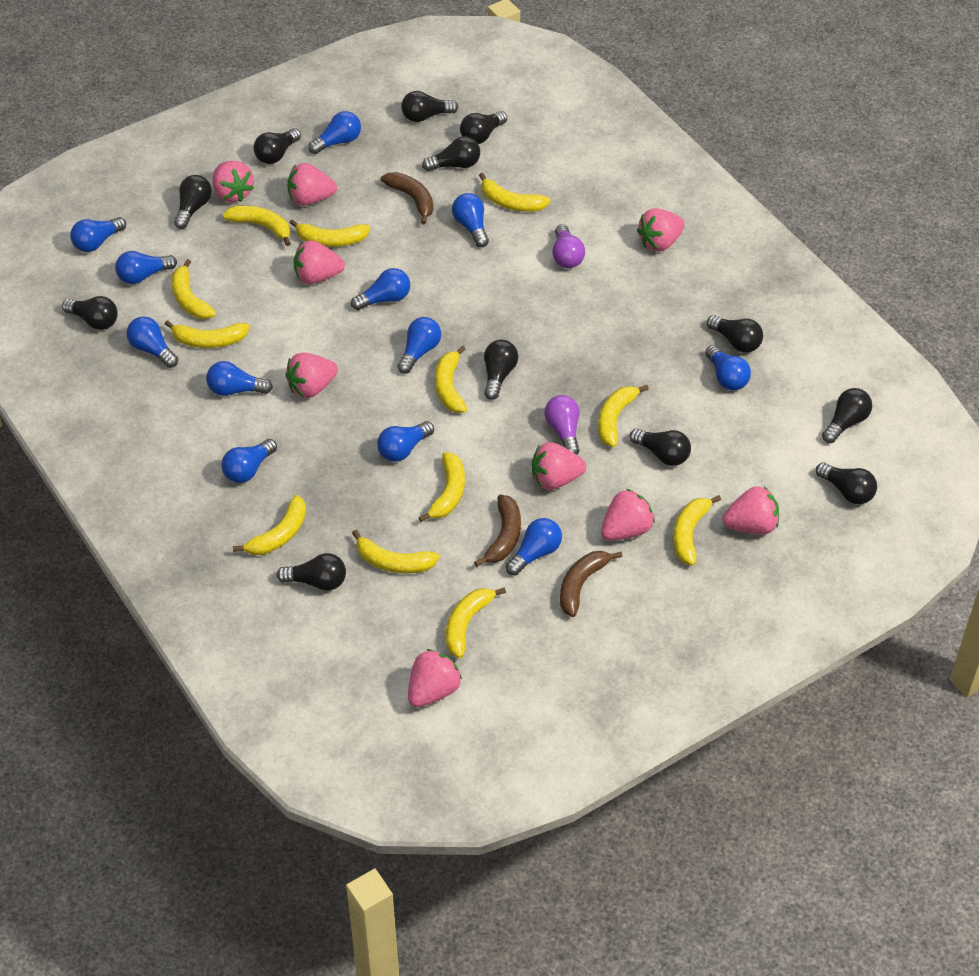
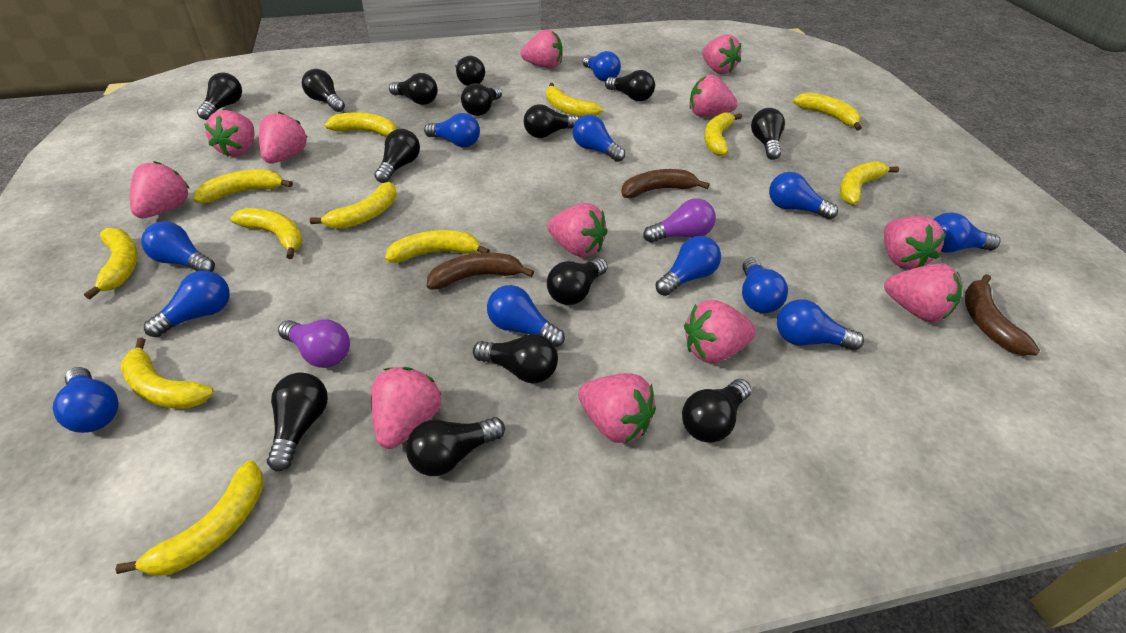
black light bulb: [62,296,118,330] [174,175,212,229] [254,128,301,164] [277,553,346,591] [401,91,458,122] [422,136,480,171] [460,111,507,144] [484,340,518,400] [630,428,691,466] [707,315,763,353] [816,462,877,504] [822,388,872,443] = 12 -> [197,73,242,120] [267,372,328,471] [302,69,345,112] [374,129,420,183] [389,73,437,105] [406,417,505,476] [455,56,485,86] [461,83,502,116] [473,334,558,383] [524,104,579,138] [547,257,608,305] [605,70,655,101] [682,379,751,443] [751,108,785,160] = 14
pink strawberry: [213,161,254,202] [285,353,338,398] [287,163,337,206] [294,240,345,284] [408,649,462,707] [532,442,586,490] [601,489,655,541] [637,208,685,252] [722,486,779,534] = 9 -> [130,161,190,218] [204,110,254,156] [259,112,308,163] [371,367,441,449] [521,29,563,69] [547,203,607,257] [578,373,656,443] [684,300,756,363] [690,75,738,117] [702,35,741,74] [884,216,946,269] [884,263,962,322] = 12

